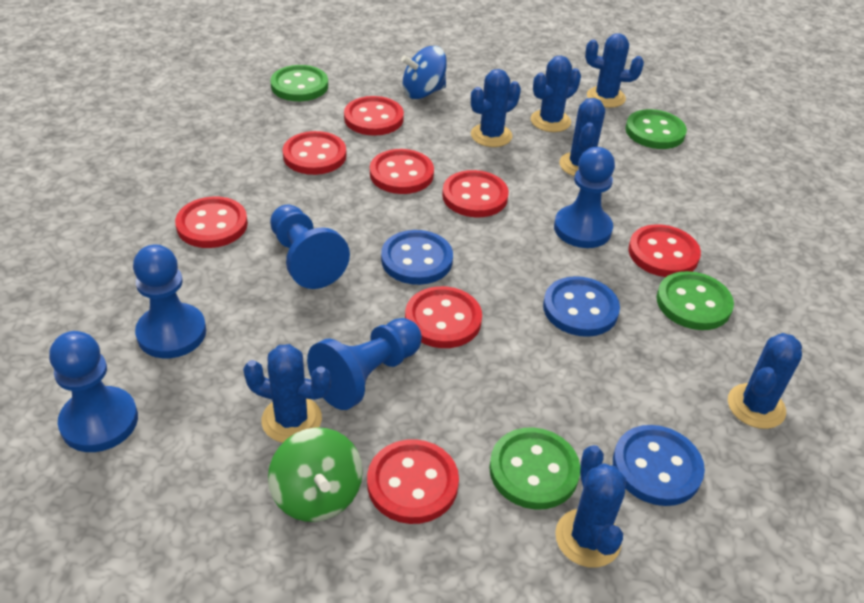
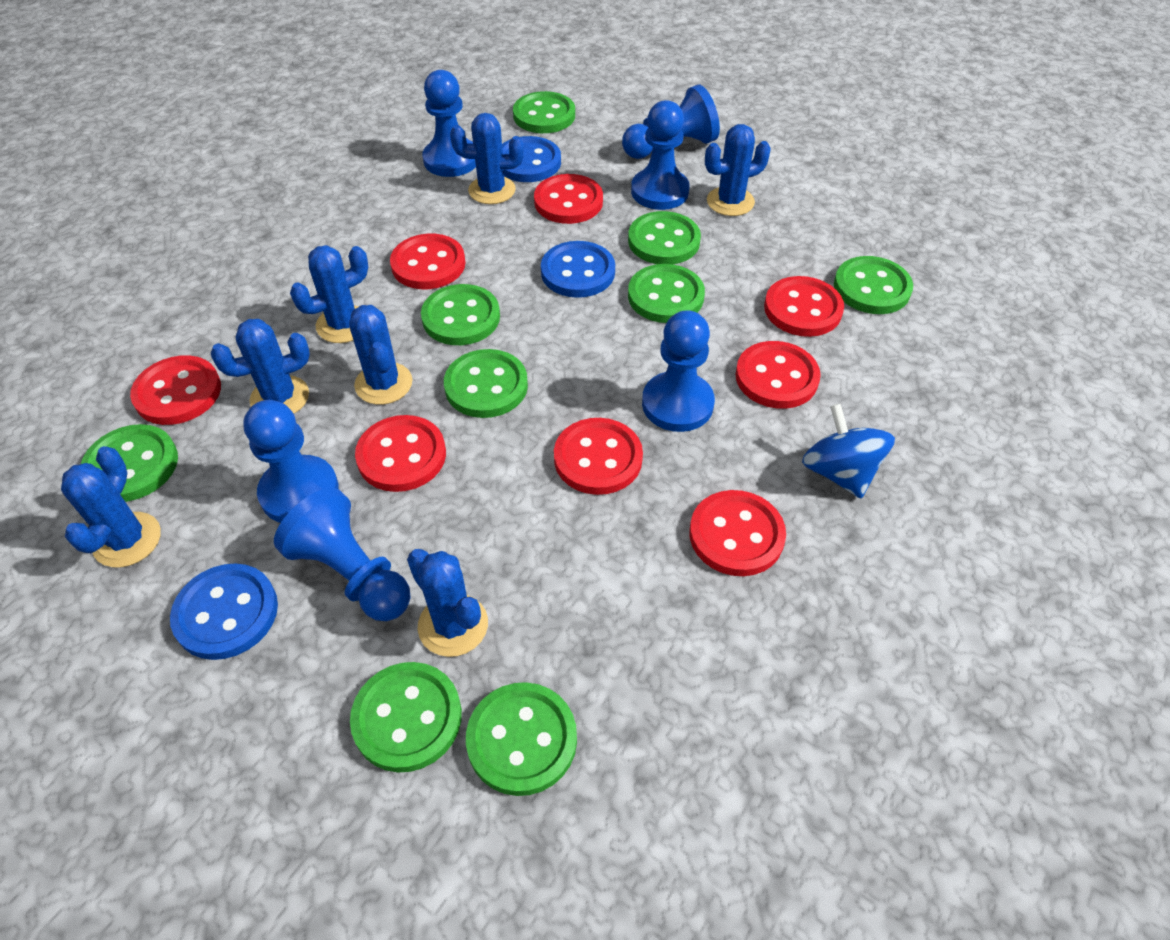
blue pawn: [49,331,138,452] [133,244,206,358] [270,204,350,289] [307,318,422,410] [554,147,615,248] = 5 -> [243,400,339,523] [274,488,411,621] [422,70,476,177] [622,84,720,159] [631,100,690,210] [642,310,715,432] = 6
green button: [270,65,328,101] [489,428,580,510] [626,109,687,149] [656,271,734,330] = 4 -> [81,424,178,502] [350,662,462,773] [421,284,500,345] [444,349,528,418] [466,682,577,796] [513,91,575,133] [628,211,701,264] [628,264,705,323] [834,256,913,314] = 9
green spinning top: [268,427,363,522] = 1 -> none = 0

